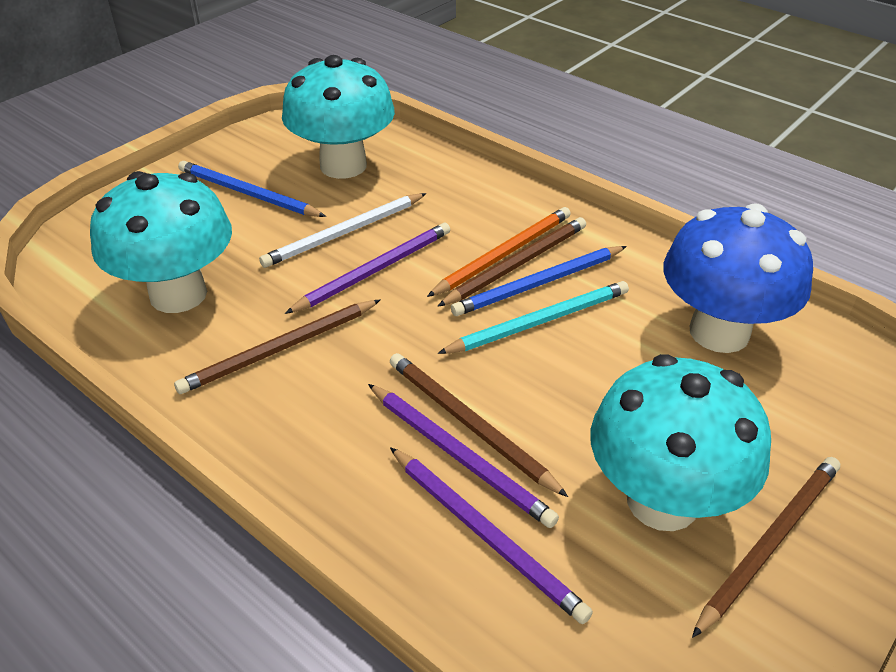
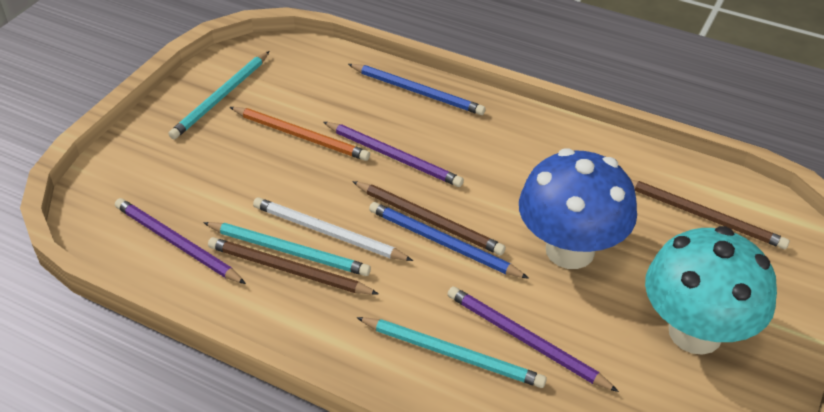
brown pencil: [174,300,380,394] [390,353,568,497] [437,217,586,307] [692,457,840,638] = 4 -> [208,237,379,295] [352,181,506,255] [631,180,790,249] = 3
turquoise mushroom: [90,171,232,313] [282,55,395,179] [590,354,771,531] = 3 -> [645,226,777,355] = 1
turquoise pencil: [437,281,629,354] = 1 -> [168,51,270,139] [203,222,371,276] [357,317,547,388] = 3

